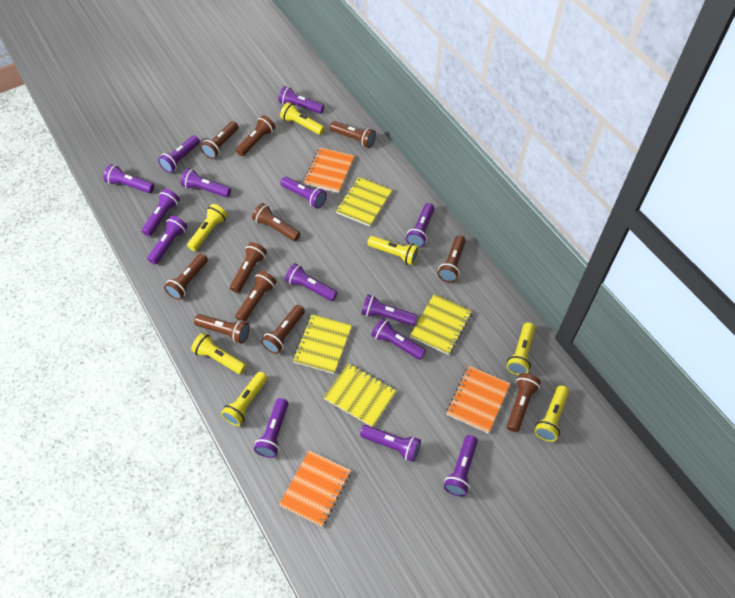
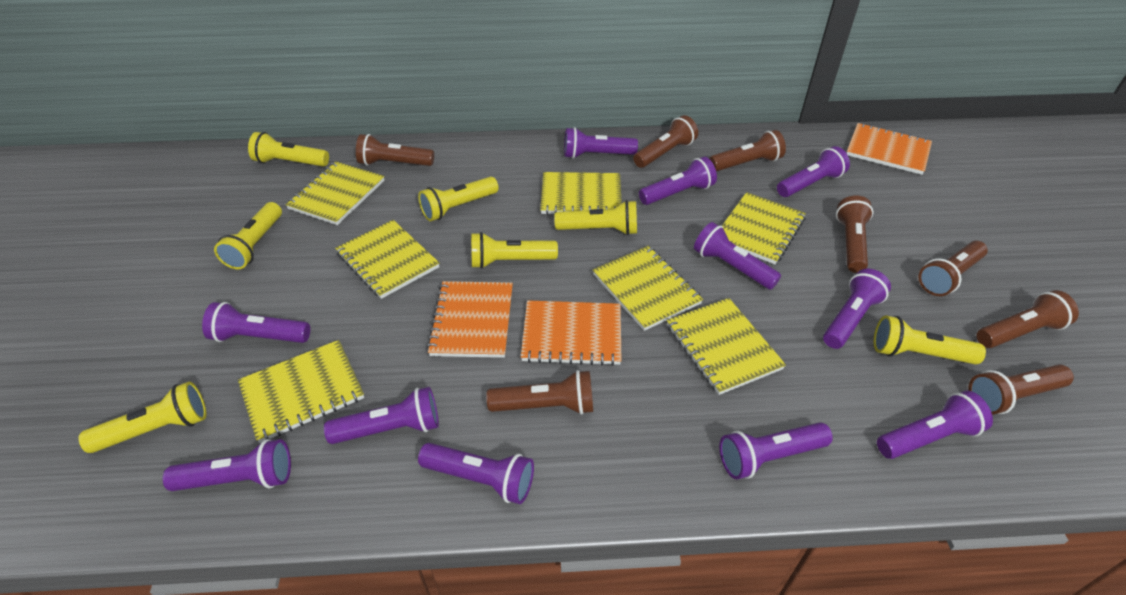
brown flashlight: [164,254,208,300] [194,314,249,344] [201,121,239,159] [230,242,267,293] [235,271,277,322] [236,115,275,156] [252,203,300,241] [261,305,305,354] [330,121,376,148] [438,235,466,283] [507,373,541,432] = 11 -> [356,134,434,166] [486,370,593,415] [633,115,698,168] [709,130,786,171] [836,195,873,273] [919,241,988,296] [968,364,1074,415] [977,290,1079,348] = 8
purple flashlight: [104,164,154,193] [142,189,180,237] [147,216,188,265] [158,135,200,173] [181,168,231,197] [254,398,288,458] [278,86,324,114] [280,177,327,209] [285,263,338,301] [360,425,421,462] [361,295,417,326] [371,318,426,360] [406,203,435,248] [444,435,478,497] = 14 -> [163,439,291,491] [202,302,310,343] [324,387,439,444] [418,443,534,504] [564,127,638,159] [639,157,717,205] [694,222,781,290] [719,422,833,479] [777,146,850,197] [823,269,891,349] [877,391,993,459] = 11
yellow notebook: [293,314,352,374] [323,363,397,427] [336,177,392,227] [410,294,472,355] = 4 -> [238,340,364,443] [285,161,385,225] [335,220,439,299] [540,172,622,215] [593,246,703,331] [667,298,786,395] [722,192,806,264] = 7

